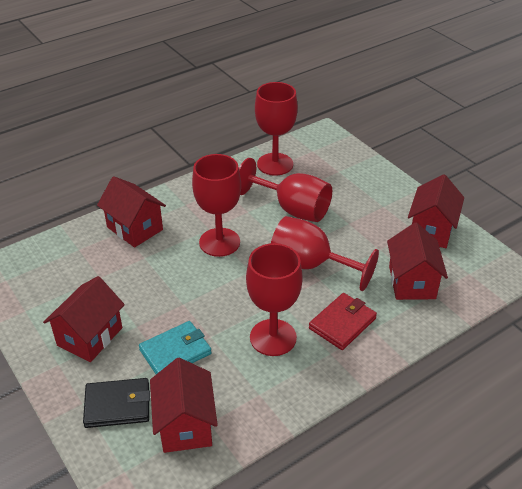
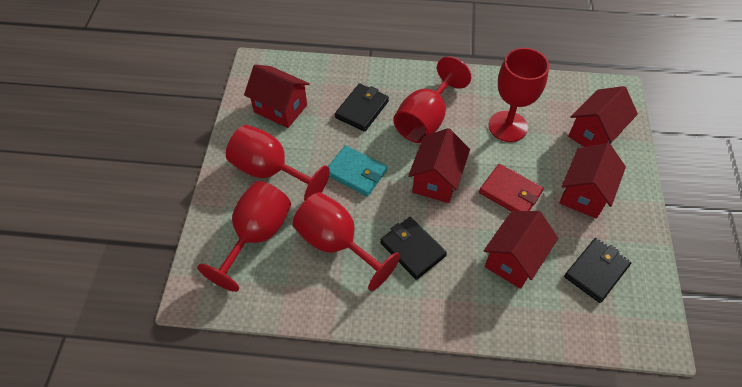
black wallet: [83,378,150,428] = 1 -> [335,83,389,132] [380,217,447,280] [564,238,631,303] = 3

